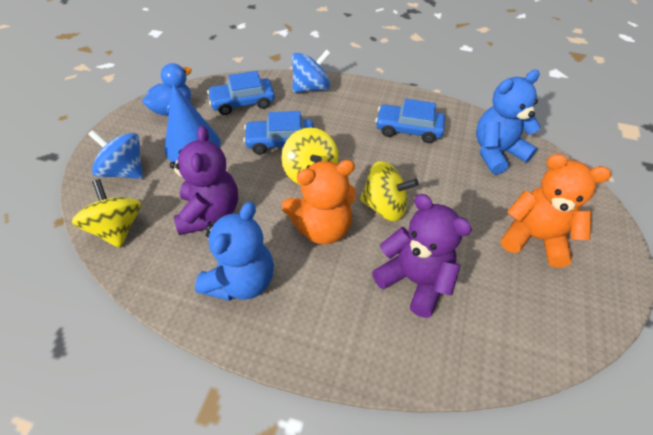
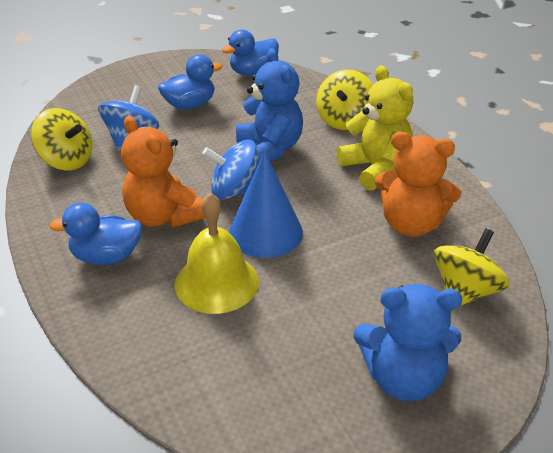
blue car: [207,71,275,115] [243,111,314,154] [375,99,445,143] = 3 -> none = 0
blue duck: [142,63,192,116] = 1 -> [49,202,143,265] [158,54,222,110] [222,30,279,76] = 3
purple teddy bear: [170,126,238,235] [372,194,472,318] = 2 -> none = 0
yellow bell: none = 0 -> [175,193,259,314] = 1
yellow teddy bear: none = 0 -> [337,65,413,191] = 1

